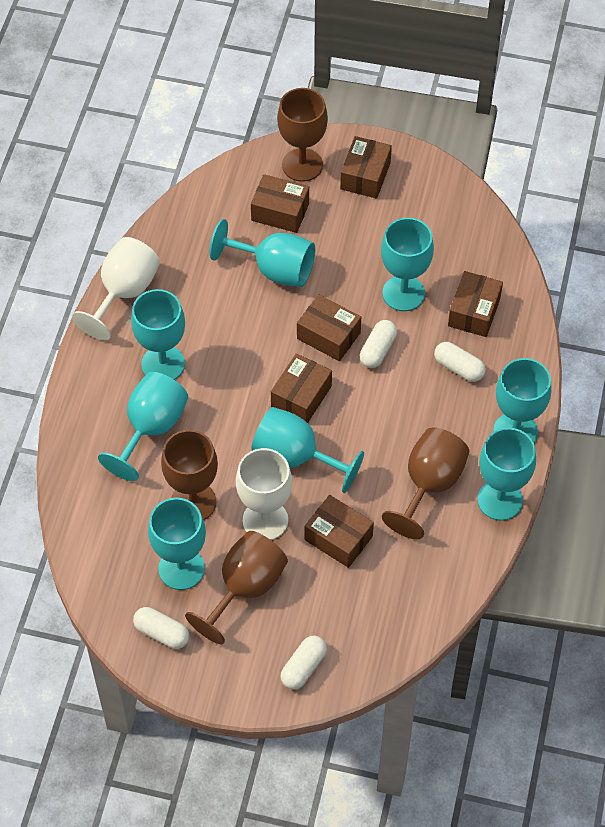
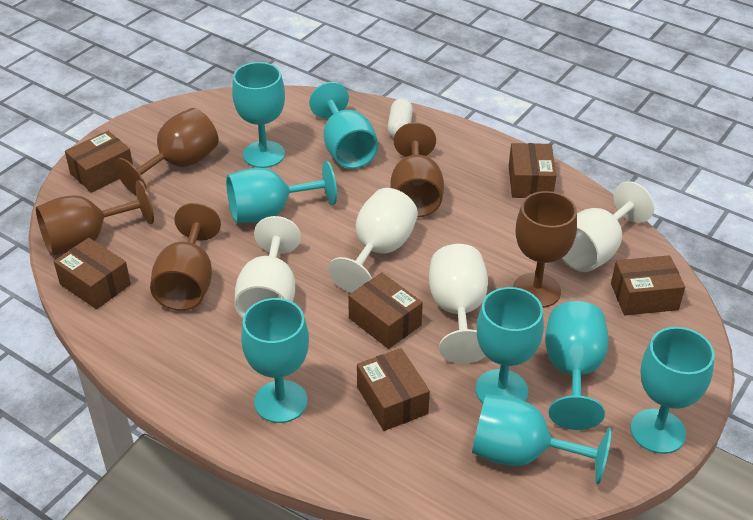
brown goblet: [161,430,218,520] [185,531,288,645] [277,88,328,182] [382,428,469,539] = 4 -> [36,180,154,255] [115,108,219,196] [150,203,221,311] [390,122,444,217] [513,191,577,308] = 5
white capsule: [133,607,190,649] [280,635,327,690] [360,320,397,368] [434,342,486,382] = 4 -> [387,98,413,138] = 1
white goblet: [72,237,160,340] [236,448,292,540] = 2 -> [234,216,301,318] [328,188,418,293] [429,244,488,364] [562,181,654,272] = 4

